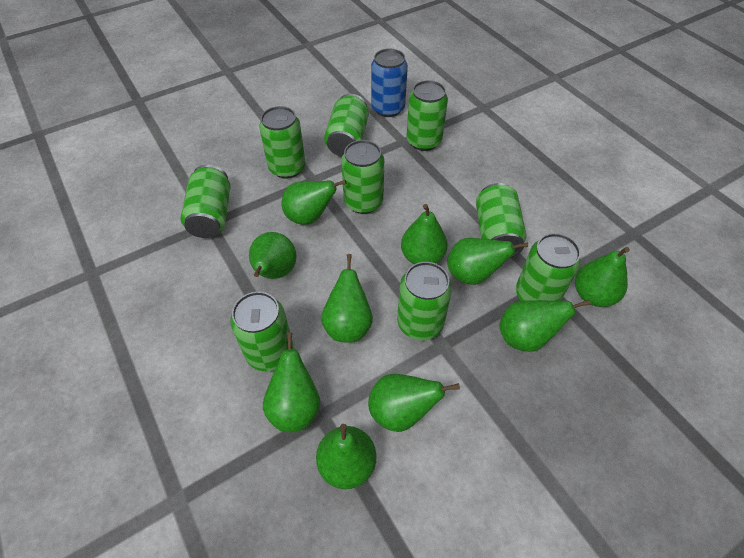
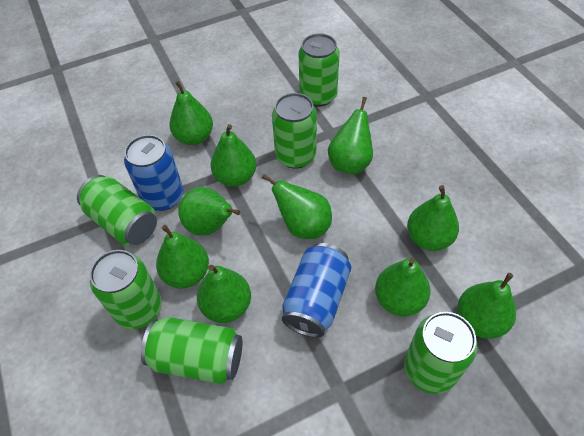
blue can: [371,49,408,117] = 1 -> [124,135,184,211] [282,243,351,338] = 2
green can: [180,165,230,238] [230,291,293,371] [259,106,306,178] [324,94,369,157] [341,140,384,214] [397,262,452,340] [406,80,448,151] [476,183,526,258] [516,233,581,301] = 9 -> [77,175,157,245] [90,250,162,329] [141,317,243,384] [272,93,317,168] [299,33,340,107] [404,312,477,394] = 6

